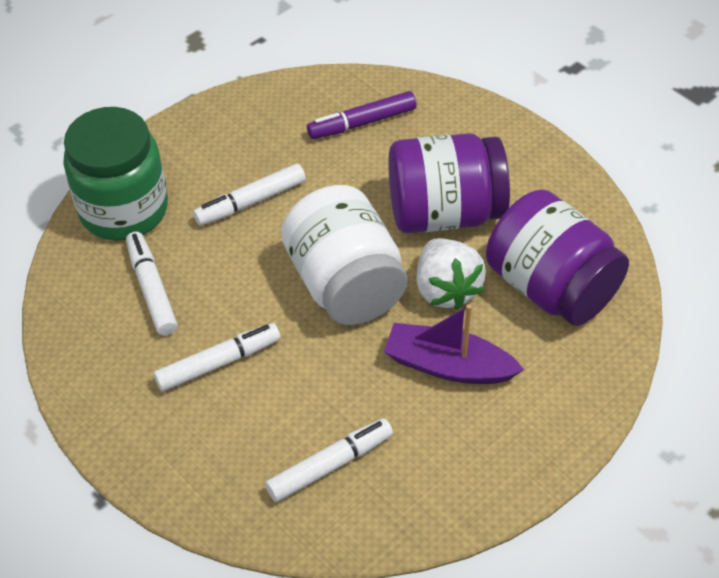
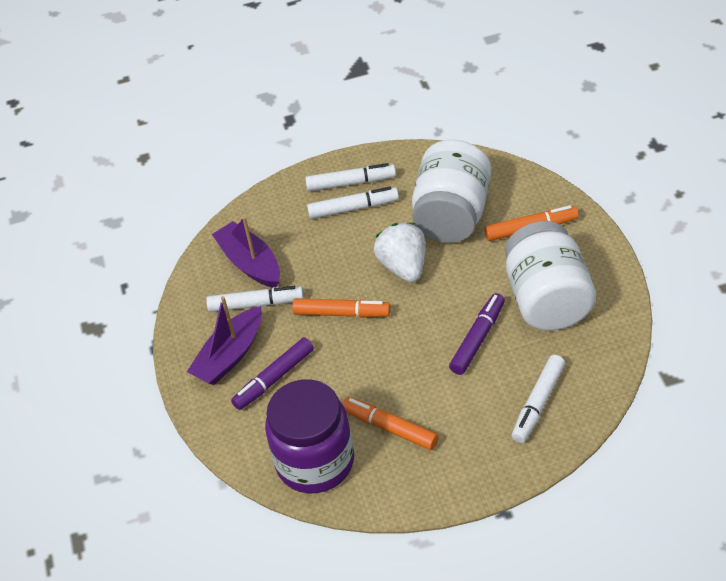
green jar: [63,107,168,241] = 1 -> none = 0
orange marker: none = 0 -> [292,298,391,318] [342,397,439,450] [485,205,579,241] = 3
purple boat: [384,304,524,384] = 1 -> [187,296,262,385] [212,216,280,287] = 2
purple jar: [388,133,510,233] [486,190,629,326] = 2 -> [265,379,354,493] = 1
purple marker: [307,91,417,139] = 1 -> [231,337,314,410] [449,293,505,375] = 2
white jar: [281,185,407,325] = 1 -> [412,139,491,243] [505,221,596,331] = 2

